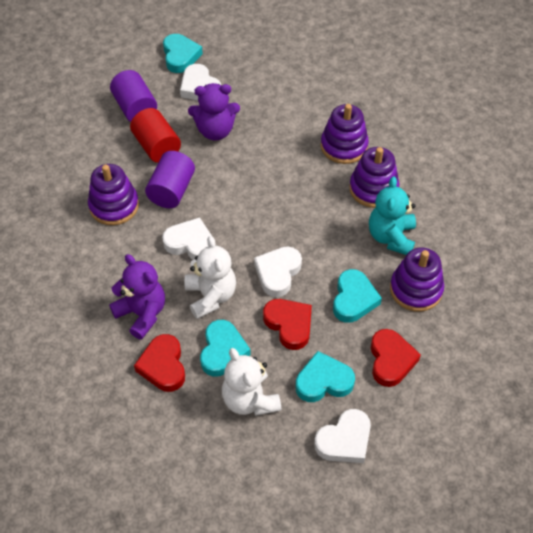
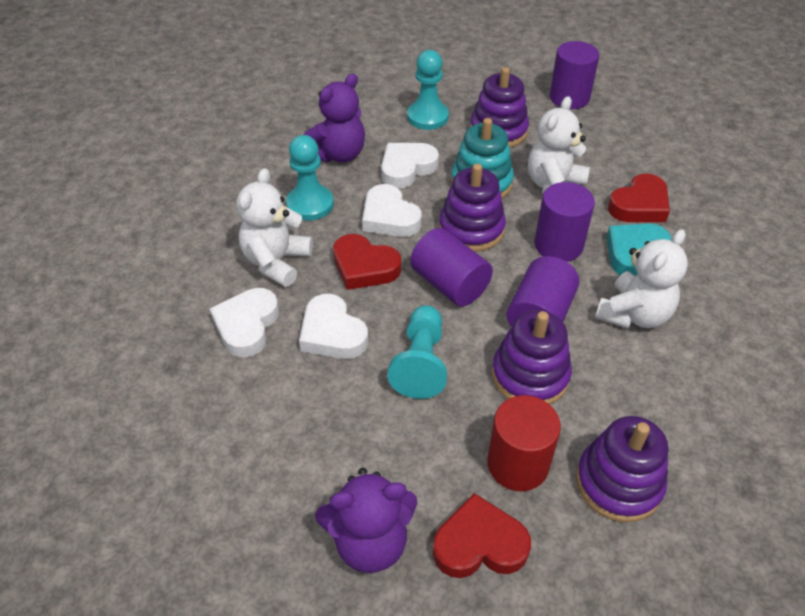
purple cylinder: [110,70,157,122] [145,151,195,208] = 2 -> [410,228,493,307] [507,256,579,327] [535,182,595,262] [550,41,599,109] = 4
turquoise heart: [163,34,203,73] [200,320,251,377] [296,351,355,402] [333,269,382,323] = 4 -> [606,224,672,276] = 1
turquoise pawn: none = 0 -> [286,135,334,221] [387,305,447,399] [407,50,449,130] = 3
turquoise stacking toy: none = 0 -> [451,118,514,199] = 1
turquoise teddy bear: [369,177,416,255] = 1 -> none = 0
white teddy bear: [185,236,236,319] [222,348,281,416] = 2 -> [237,168,313,287] [528,96,590,194] [595,229,688,329] = 3

